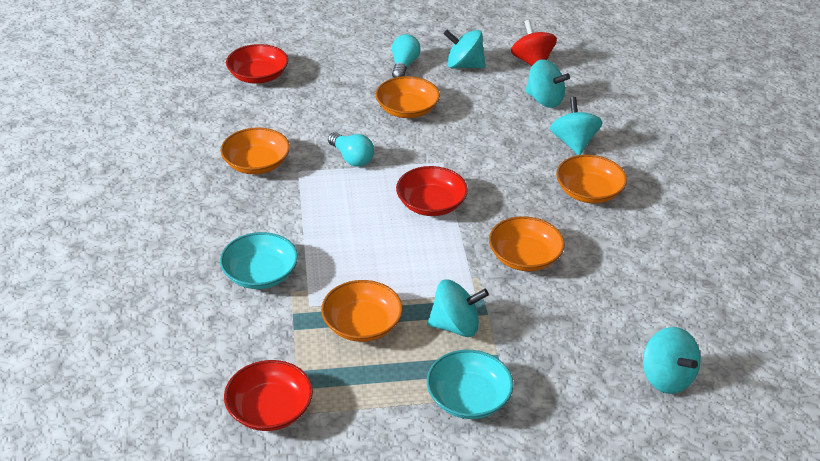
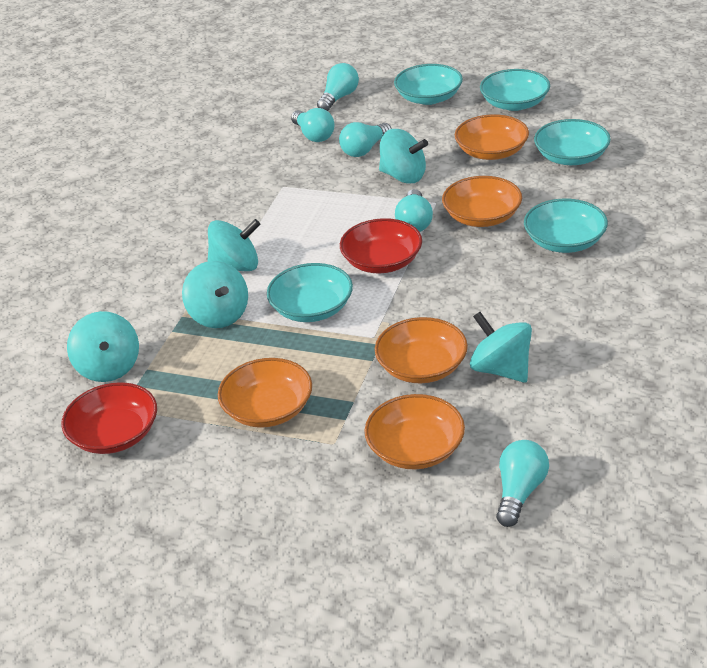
red bowl: [224,360,313,431] [226,44,288,83] [396,166,468,216] = 3 -> [61,382,157,454] [340,218,422,273] = 2
red spinning top: [511,20,557,66] = 1 -> none = 0
turquoise bowl: [220,232,298,289] [427,350,514,419] = 2 -> [267,263,353,322] [394,64,463,105] [480,69,550,111] [524,199,608,253] [534,119,611,165] = 5
turquoise light bulb: [328,132,374,167] [392,34,421,78] = 2 -> [291,108,335,142] [317,63,359,111] [339,122,392,157] [395,189,433,232] [496,440,549,527] = 5

